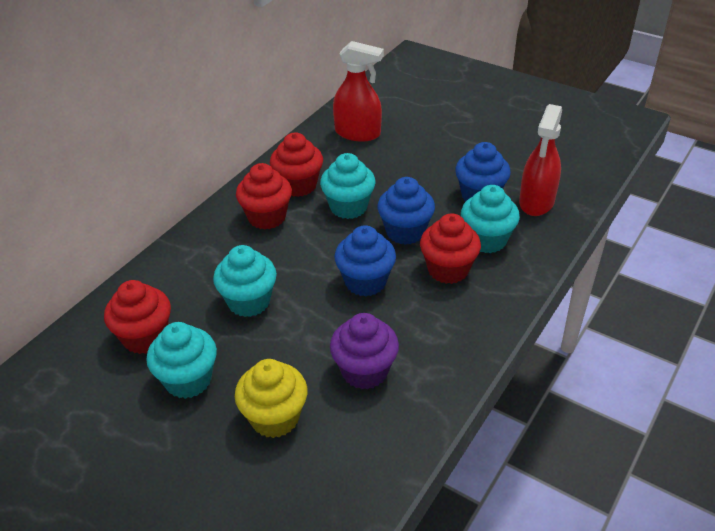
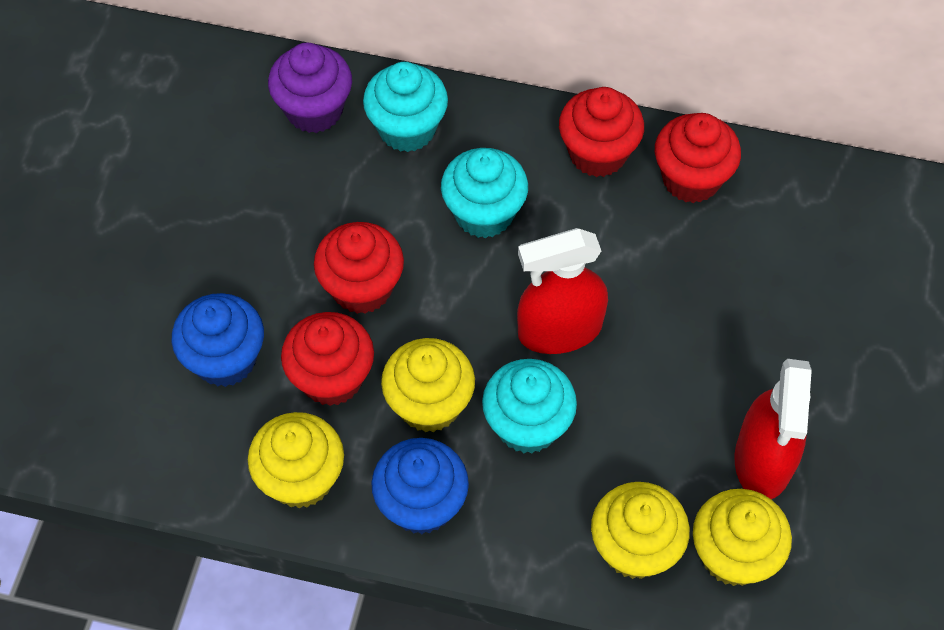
blue cupcake: [334,225,396,296] [377,177,435,245] [455,142,511,201] = 3 -> [172,293,264,387] [371,438,469,534] = 2
turquoise cupcake: [146,322,217,399] [213,245,277,317] [320,153,376,219] [461,185,520,253] = 4 -> [363,62,448,152] [441,148,528,238] [482,359,577,454] = 3
yellow cupcake: [235,359,308,438] = 1 -> [248,412,344,508] [381,338,475,433] [591,482,690,579] [693,489,792,586] = 4

